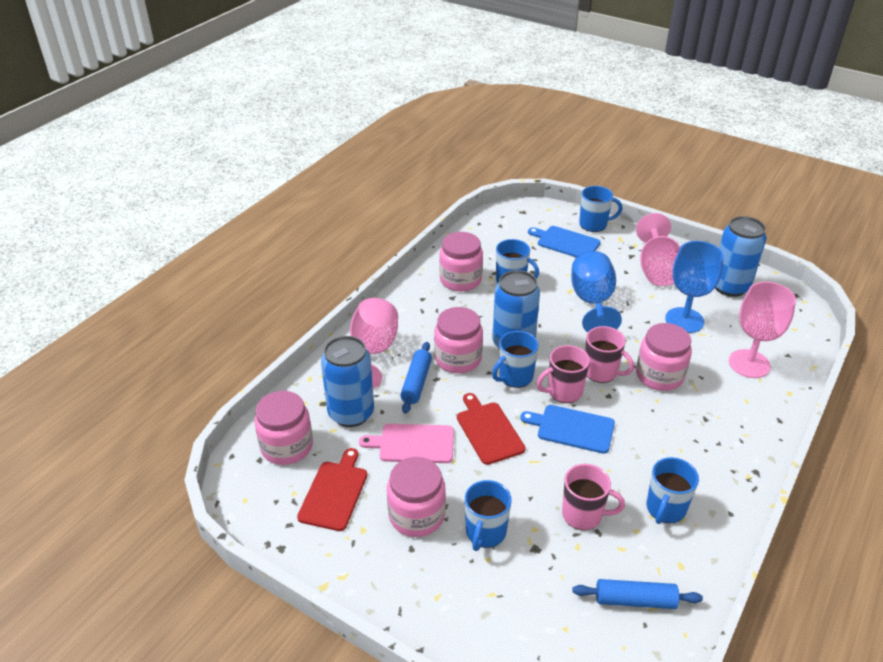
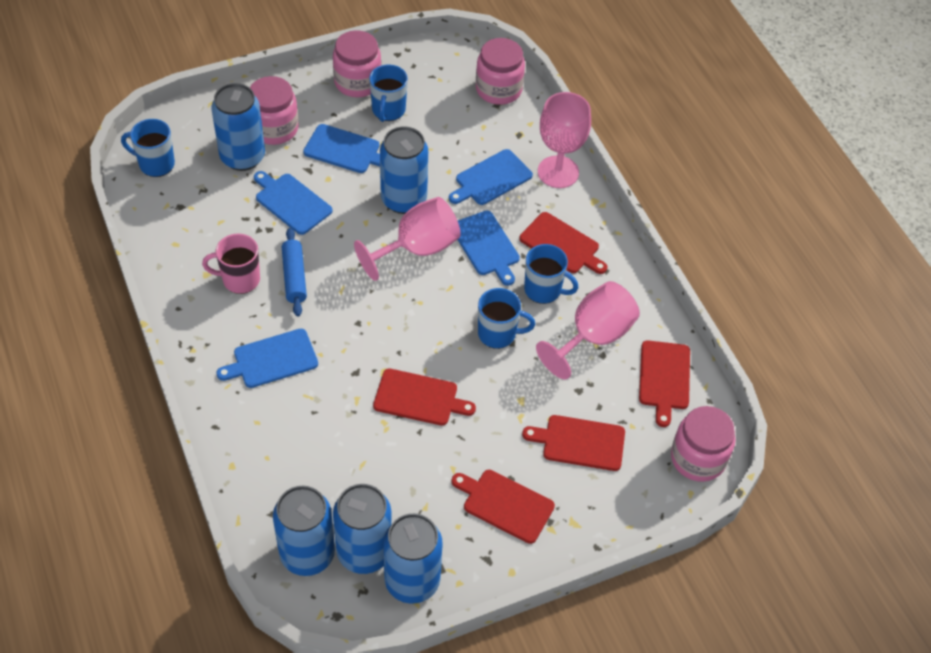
blue can: [321,336,374,427] [492,270,540,349] [715,216,766,297] = 3 -> [212,83,265,171] [273,486,335,576] [333,484,392,574] [380,126,428,214] [383,513,443,604] = 5
blue cutting board: [520,405,615,454] [528,226,601,258] = 2 -> [216,329,318,388] [254,171,333,235] [303,124,380,173] [449,149,533,205] [458,211,520,286] = 5
blue goblet: [571,251,622,332] [665,241,724,333] = 2 -> none = 0
blue mug: [465,480,512,551] [492,331,538,388] [496,239,539,283] [579,186,622,232] [647,457,699,524] = 5 -> [121,119,175,177] [369,64,408,122] [478,288,535,349] [524,244,578,304] = 4
blue rolling pin: [400,342,432,414] [572,579,703,609] = 2 -> [282,228,307,317] = 1
pink cutting board: [359,424,454,463] = 1 -> none = 0
pink jar: [254,391,313,465] [387,457,446,537] [434,307,483,373] [439,232,483,291] [636,323,692,391] = 5 -> [250,76,299,145] [333,30,381,97] [476,38,525,105] [671,406,736,482] = 4
pink mug: [537,345,590,403] [562,464,625,530] [585,326,634,383] = 3 -> [202,233,260,294] = 1
red cutting board: [297,448,367,531] [457,393,526,465] = 2 -> [373,368,476,426] [451,470,555,544] [519,212,607,274] [522,415,625,471] [639,340,690,427] = 5

